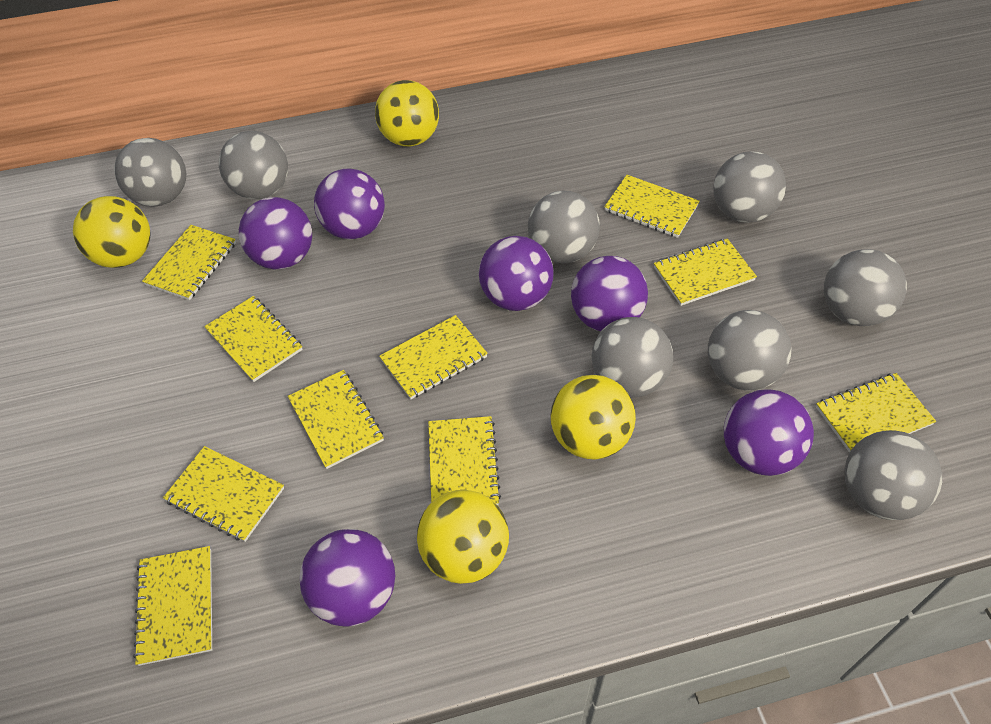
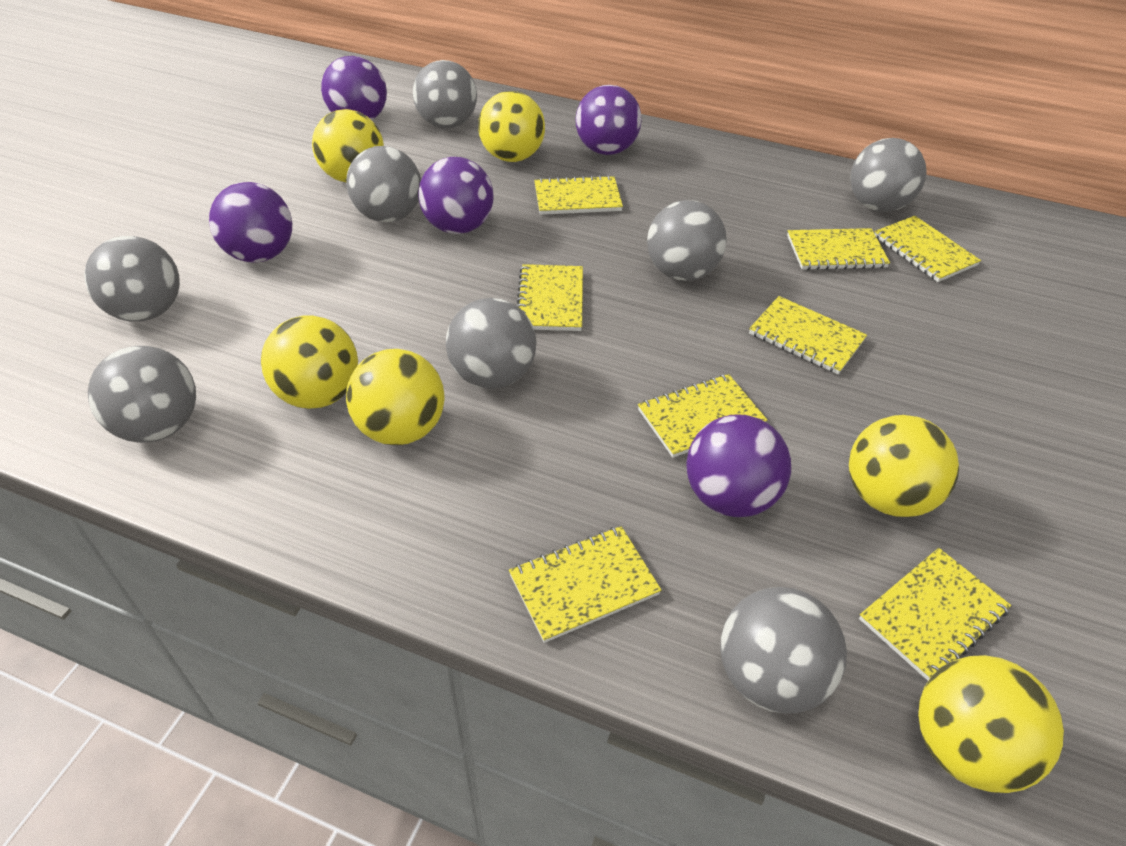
purple ball: [239,197,312,269] [299,529,395,626] [314,168,385,240] [479,236,554,311] [571,256,648,331] [724,389,814,476] = 6 -> [209,182,292,263] [321,56,387,120] [418,157,494,234] [575,85,642,155] [686,415,791,517] = 5
yellow ball: [73,196,150,268] [375,80,439,146] [417,490,509,584] [551,375,636,460] = 4 -> [261,316,358,409] [312,109,384,182] [346,349,445,445] [478,91,545,162] [849,415,959,517] [918,655,1064,793] = 6
yellow notebook: [133,546,212,666] [142,225,236,300] [163,446,284,542] [204,296,303,382] [288,370,384,469] [379,315,488,399] [428,416,501,505] [604,175,700,238] [654,239,757,306] [816,373,936,453] = 10 -> [509,526,662,643] [517,264,583,331] [534,175,623,215] [638,374,767,458] [749,296,867,374] [787,228,890,270] [859,548,1011,681] [874,216,981,282] = 8

